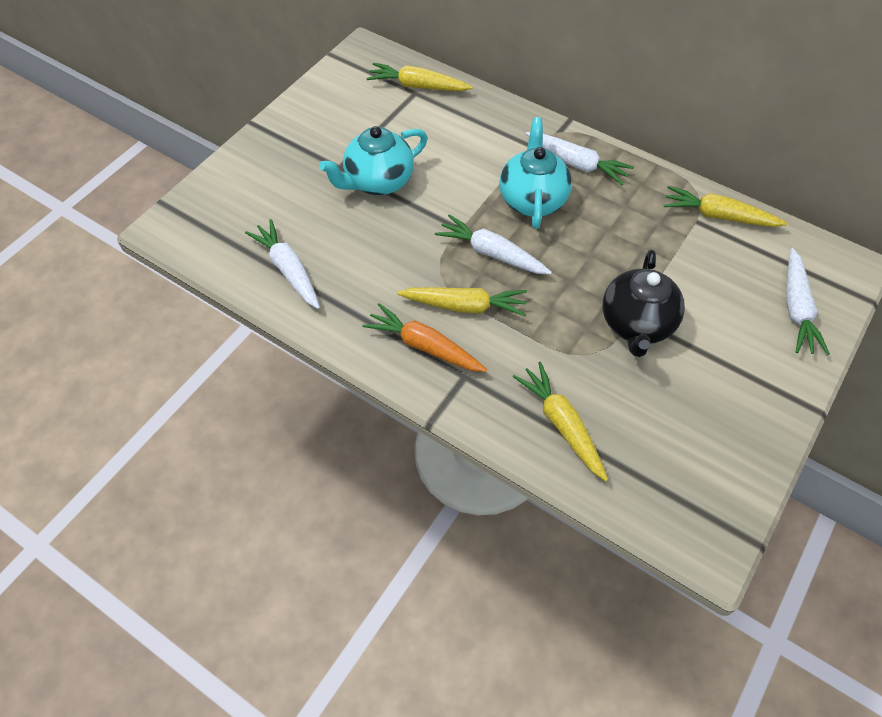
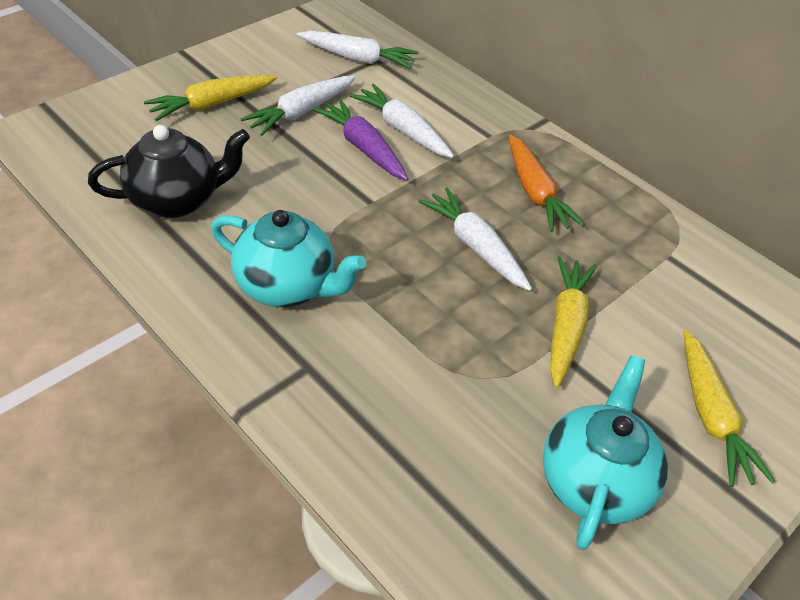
purple carrot: none = 0 -> [313,98,409,181] = 1
yellow carrot: [367,63,473,91] [397,287,527,316] [513,361,608,481] [664,186,788,227] = 4 -> [144,75,278,121] [550,256,597,388] [684,330,776,487] = 3

